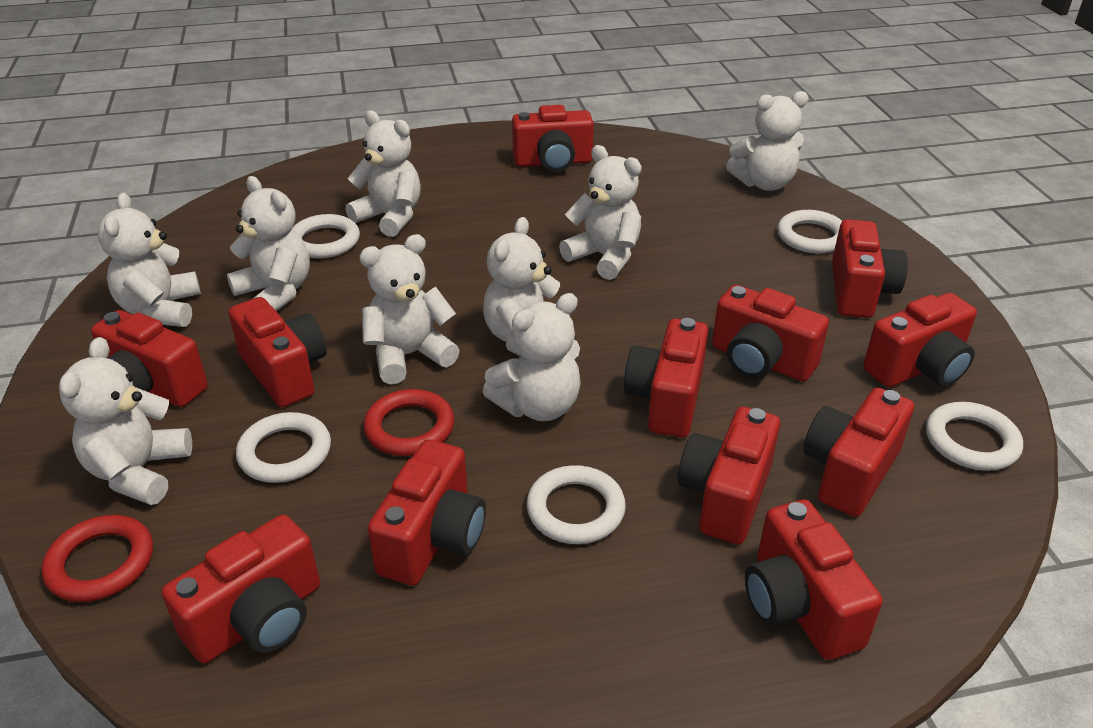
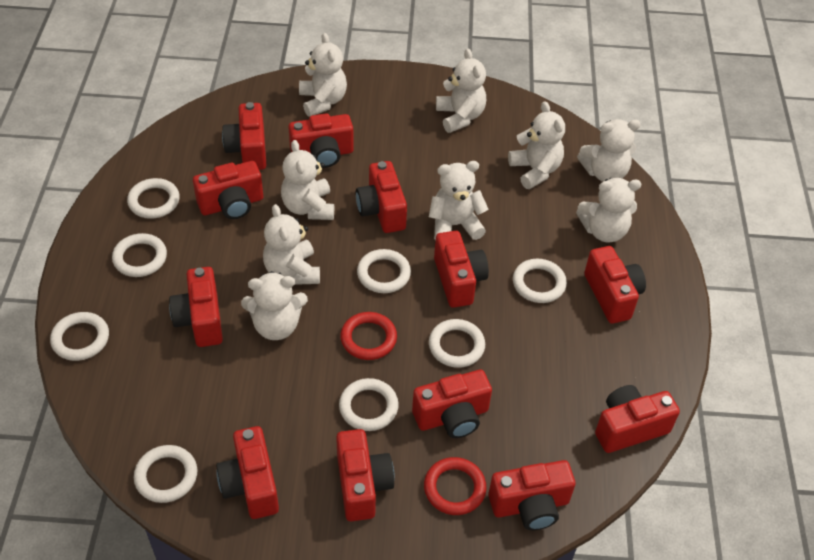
white ring: [236,412,331,483] [292,214,360,258] [527,465,626,544] [778,210,842,254] [926,402,1023,471] = 5 -> [50,312,109,361] [112,233,167,277] [127,178,180,219] [134,445,197,503] [339,378,399,431] [357,249,411,293] [429,319,485,368] [513,259,567,303] = 8

